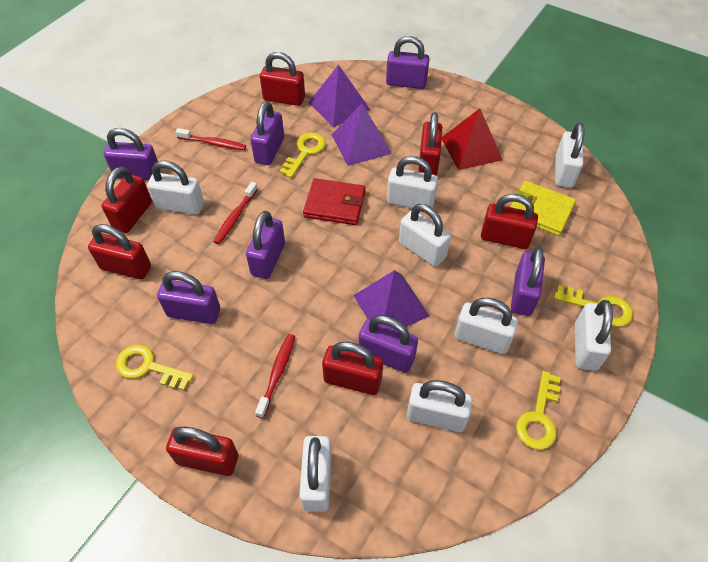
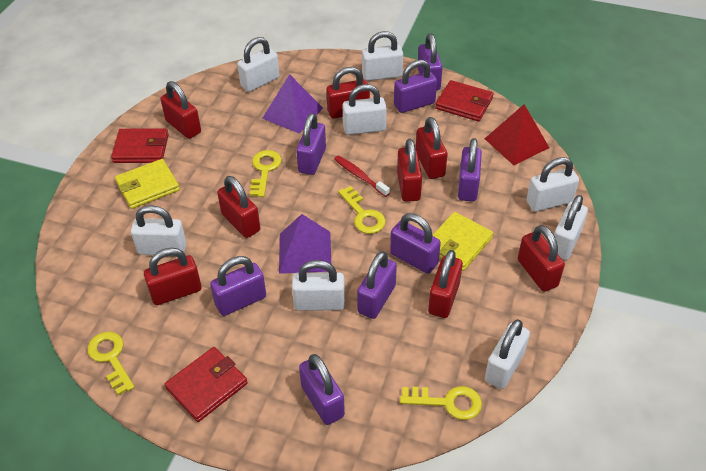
purple padlock: [104,128,158,180] [157,271,220,324] [246,211,285,279] [251,101,284,165] [359,315,418,373] [386,36,430,89] [511,247,545,316] = 7 -> [210,256,266,316] [296,113,326,175] [299,354,345,425] [357,251,397,319] [390,213,441,274] [394,60,437,113] [417,33,443,90] [458,138,482,201] = 8
purple pyramid: [309,65,370,127] [332,103,392,166] [353,270,429,327] = 3 -> [262,74,323,133] [279,214,331,274] = 2
red padlock: [88,224,151,279] [101,166,152,233] [166,427,238,476] [260,52,305,106] [322,342,383,395] [418,112,442,175] [481,194,538,249] = 7 -> [144,248,202,305] [160,81,201,139] [217,176,260,238] [327,67,370,119] [397,139,422,202] [416,117,448,179] [428,250,463,318] [518,225,565,292] = 8
red toothbrush: [175,128,246,150] [213,182,258,244] [255,334,295,418] = 3 -> [334,156,390,197] = 1
red wallet: [303,178,366,225] = 1 -> [111,129,169,163] [165,347,248,422] [435,80,494,122] = 3
yellow wallet: [511,181,576,236] = 1 -> [115,159,180,209] [432,212,493,271] = 2

